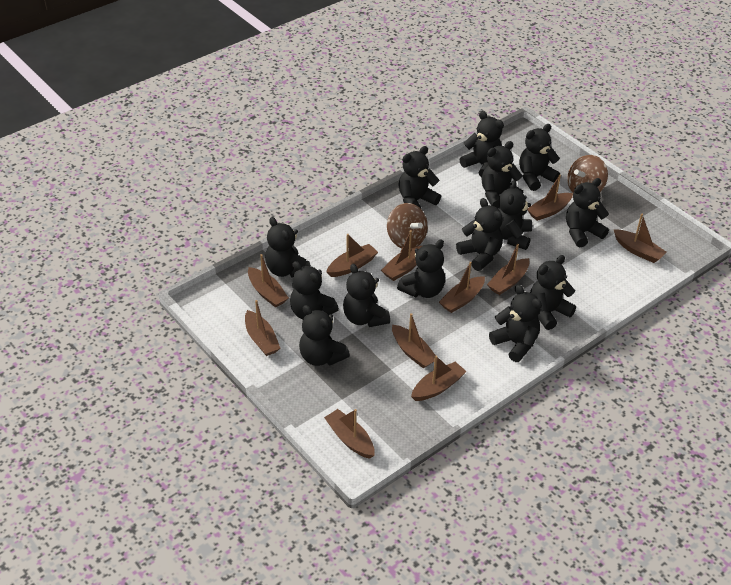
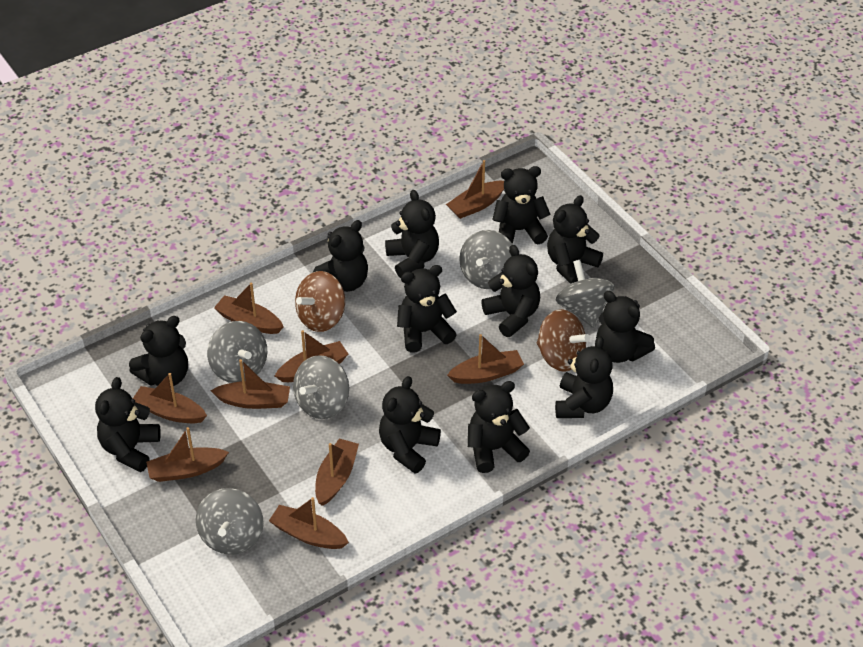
black teddy bear: [265,217,311,278] [290,261,339,319] [299,305,350,366] [343,264,390,327] [397,239,445,298] [398,146,441,209] [456,198,503,271] [460,111,504,178] [482,141,523,209] [489,285,542,362] [499,180,532,250] [519,124,560,191] [530,255,576,330] [566,178,609,248] = 14 -> [95,377,161,472] [129,316,188,387] [312,220,368,292] [379,376,441,473] [385,190,439,278] [397,265,457,353] [468,381,530,473] [481,245,540,337] [492,166,551,244] [547,195,603,284] [555,336,613,418] [596,291,655,363] = 12
brown boat: [245,300,281,356] [248,254,289,308] [324,409,375,459] [326,234,378,277] [381,230,422,281] [392,313,436,368] [411,356,467,401] [439,262,485,313] [487,244,530,295] [527,175,573,221] [614,214,667,263] = 11 -> [133,373,207,423] [146,427,229,482] [211,359,290,409] [214,283,284,334] [269,497,349,549] [275,330,348,382] [315,438,359,506] [446,160,504,219] [447,334,524,384] = 9
grey spinning top: none = 0 -> [196,488,264,555] [207,321,267,383] [293,355,349,419] [459,230,513,289] [556,260,614,328] = 5

